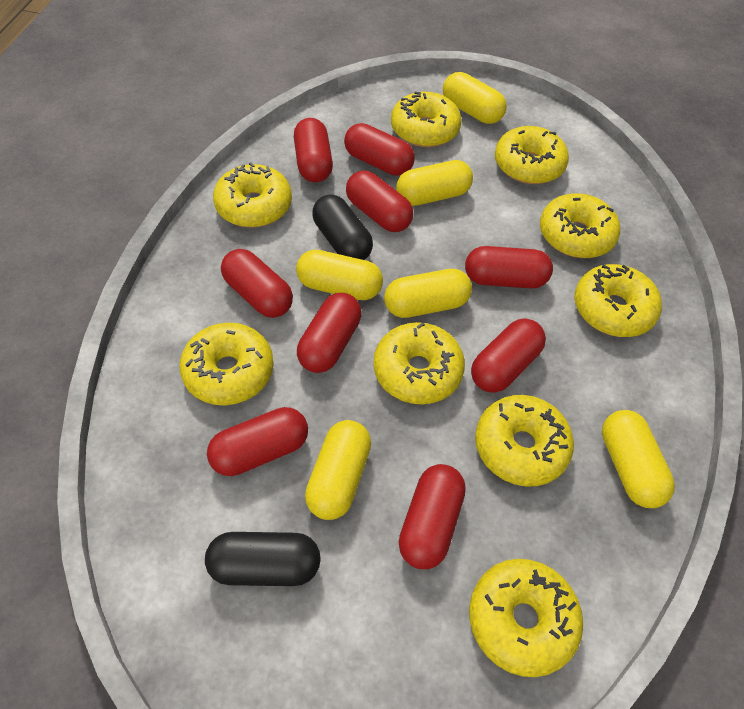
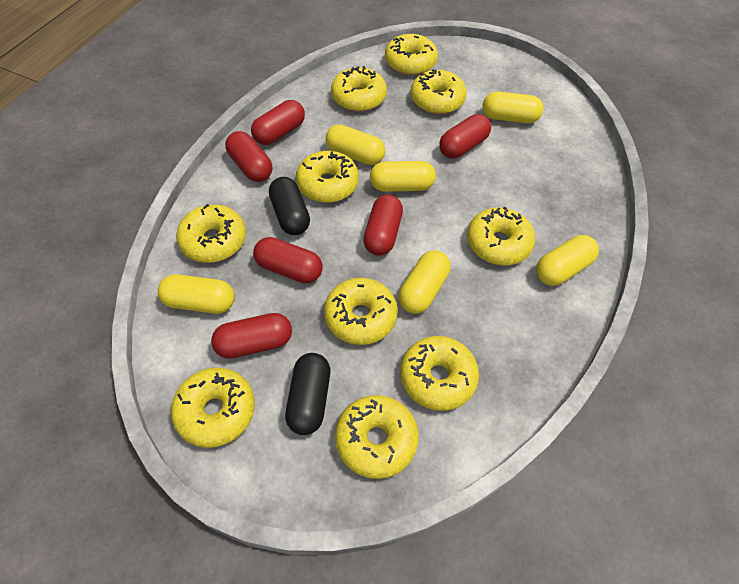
red capsule: [207,407,308,476] [221,249,293,318] [294,118,333,182] [297,293,362,373] [344,123,415,176] [346,171,413,232] [399,464,466,569] [465,246,553,288] [471,319,546,393] = 9 -> [211,313,292,359] [225,131,272,182] [251,100,305,145] [253,237,323,284] [363,195,403,256] [439,114,491,159] = 6
yellow donut: [179,322,274,405] [213,162,292,228] [373,322,465,404] [391,92,462,147] [469,559,583,677] [475,395,574,487] [495,126,569,184] [540,193,620,258] [574,264,662,337] = 9 -> [171,368,255,448] [176,204,246,263] [296,151,359,203] [324,278,398,345] [331,66,387,112] [335,395,419,479] [385,34,438,75] [400,336,479,411] [410,69,467,114] [467,207,535,265] = 10

